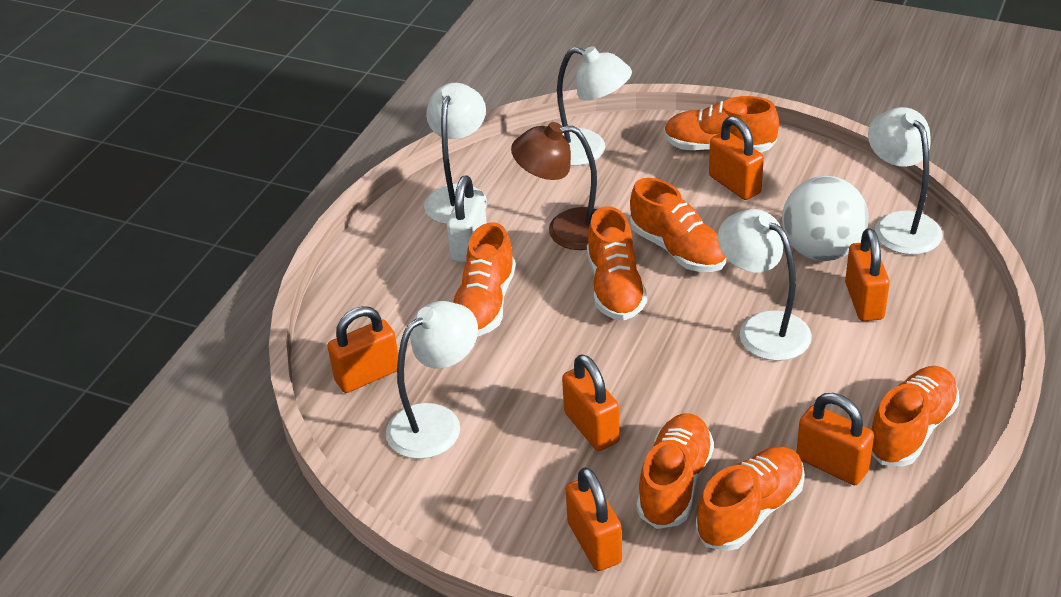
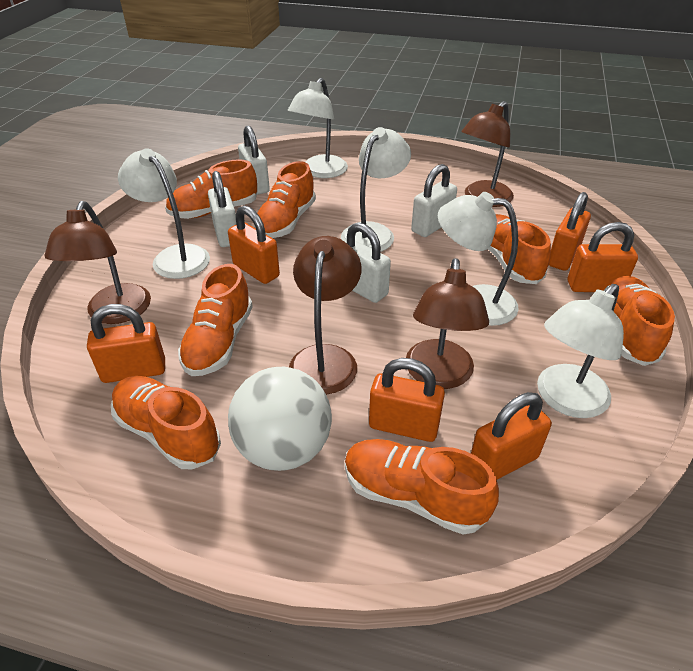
brown lamp: [511,122,597,250] = 1 -> [44,201,151,324] [289,236,361,395] [406,258,489,389] [461,101,514,207] = 4
white padlock: [447,175,487,263] = 1 -> [208,171,236,247] [238,126,270,195] [344,223,391,303] [411,164,457,237] = 4

